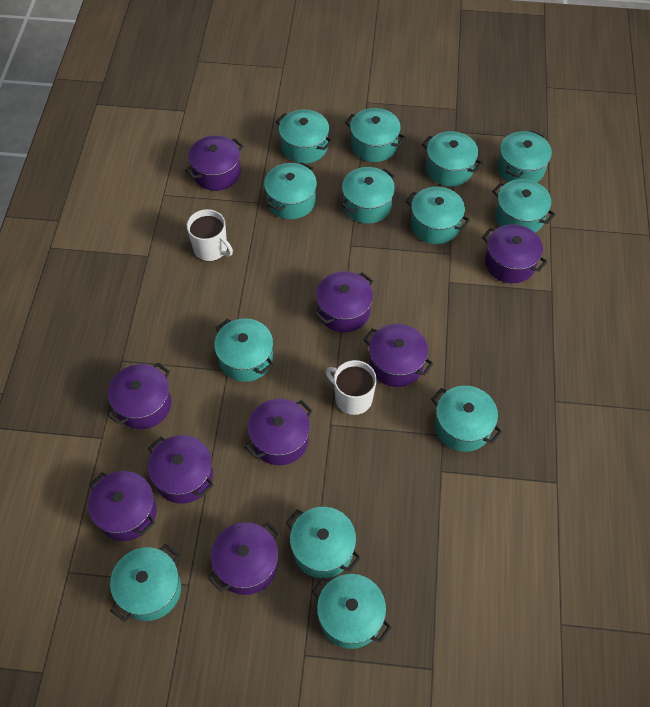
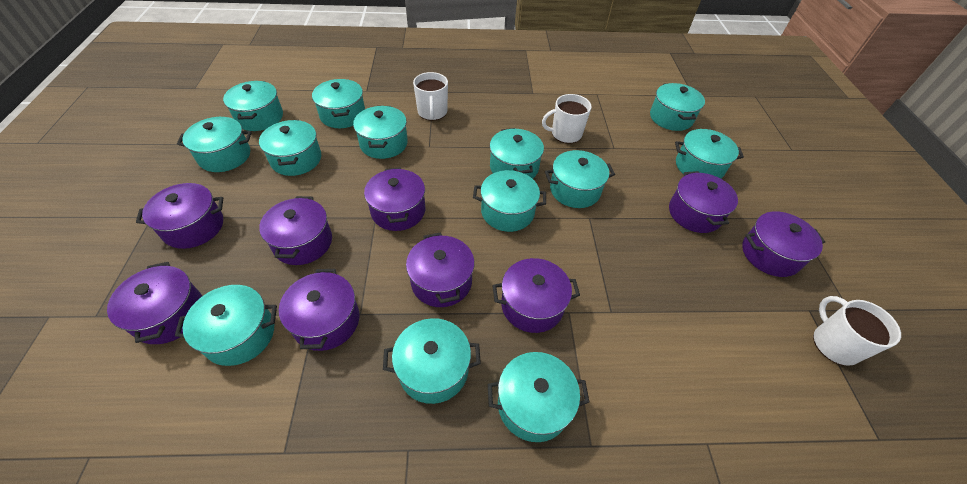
white mug: [187,209,233,262] [325,360,377,415] = 2 -> [413,72,448,121] [542,94,591,144] [813,296,901,366] = 3

